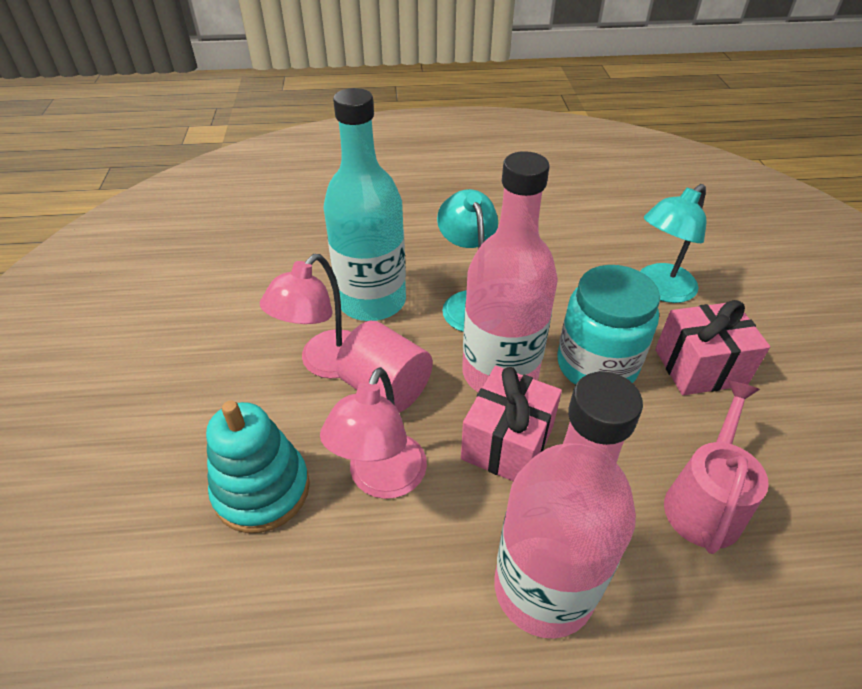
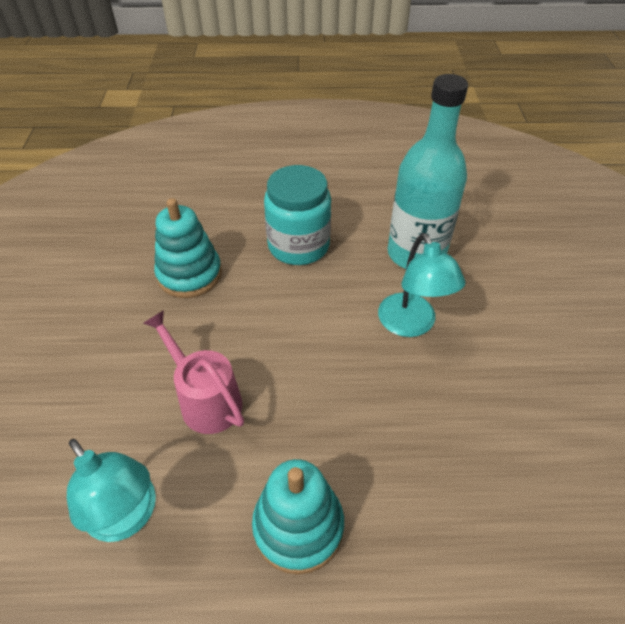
pink bottle: [462,151,558,392] [494,371,643,639] = 2 -> none = 0
pink cylinder: [336,321,433,413] = 1 -> none = 0
pink gift: [461,366,562,481] [655,300,770,395] = 2 -> none = 0
pink lamp: [260,254,351,379] [320,367,427,499] = 2 -> none = 0
turquoise stacking toy: [206,401,310,533] = 1 -> [154,198,222,298] [252,459,344,575] = 2

